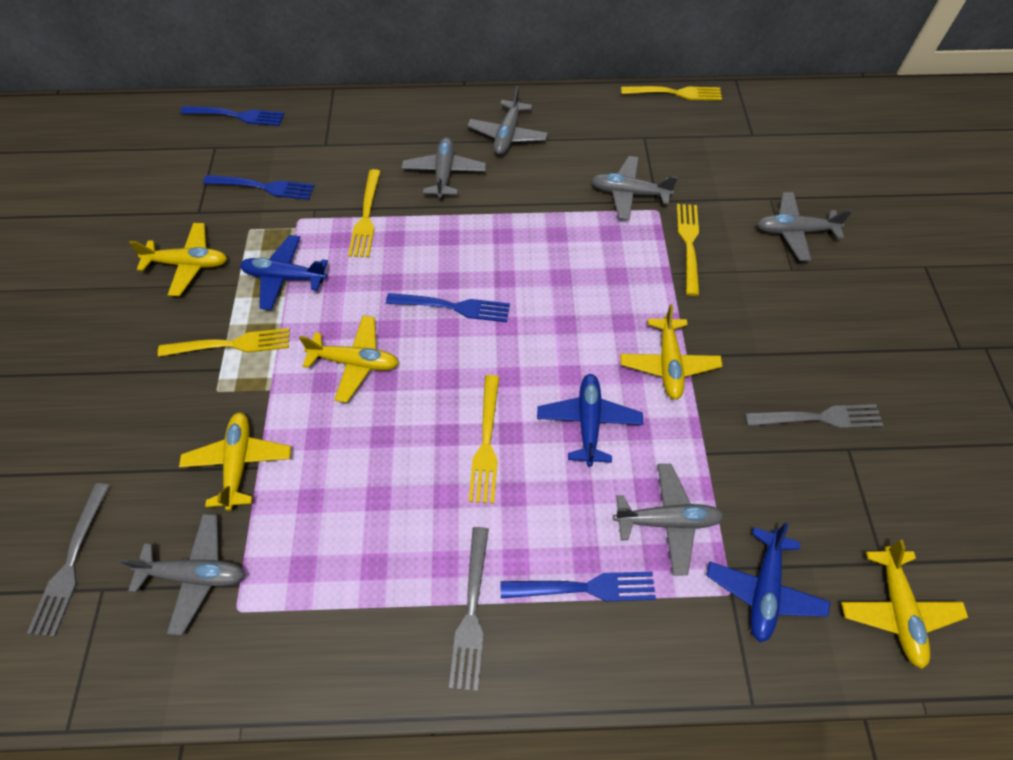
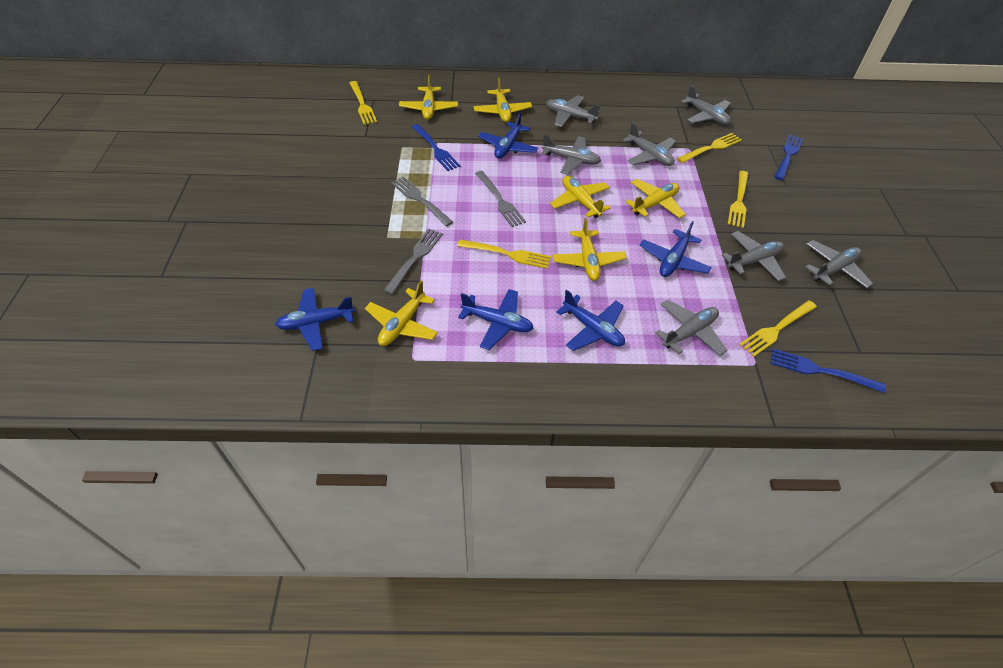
blue fork: [180,106,284,126] [203,175,314,200] [386,293,510,322] [500,572,656,602] = 4 -> [412,124,460,171] [770,349,886,393] [775,134,803,180] = 3
blue plane: [240,235,328,310] [537,374,643,466] [706,523,830,642] = 3 -> [275,288,355,351] [458,289,533,350] [478,112,538,158] [556,290,625,351] [640,221,712,277] = 5
grey plane: [119,514,245,635] [401,137,486,199] [467,86,548,155] [591,156,678,220] [614,464,724,576] [757,192,852,261] = 6 -> [541,134,601,175] [546,95,600,127] [623,123,676,166] [655,300,727,356] [681,85,731,125] [722,231,786,281] [806,240,873,288] = 7
yellow plane: [129,223,227,296] [179,412,291,511] [299,315,399,403] [620,304,723,400] [841,540,968,669] = 5 -> [365,280,438,346] [399,75,458,120] [473,77,532,123] [550,176,611,218] [553,218,627,281] [626,179,686,218] = 6

